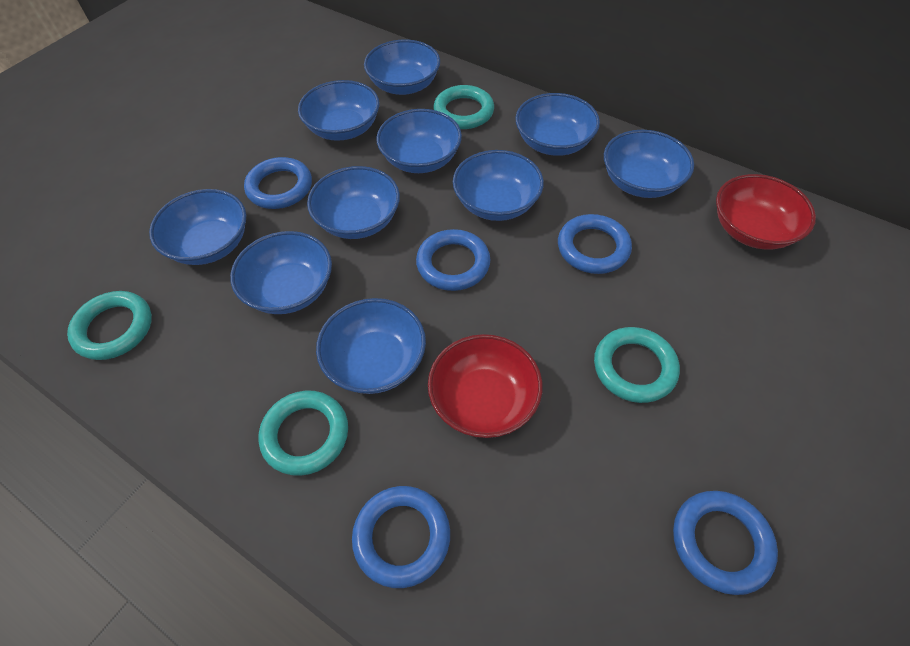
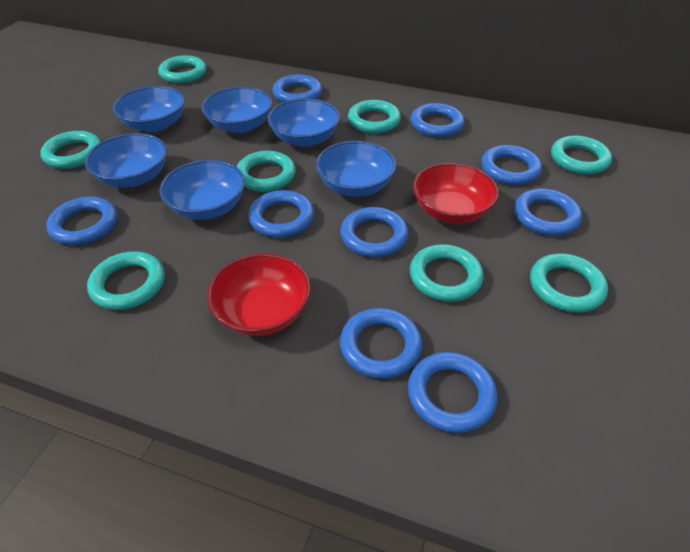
blue bowl: [149,189,246,265] [230,231,332,314] [298,80,379,141] [307,166,400,239] [316,298,426,394] [364,39,440,95] [376,109,462,173] [453,150,544,221] [515,93,600,156] [604,130,694,198] = 10 -> [85,133,167,188] [113,86,185,132] [159,160,245,220] [201,87,272,133] [268,98,340,147] [316,141,396,197] = 6
blue ring: [244,157,312,209] [352,486,450,588] [416,229,490,291] [558,214,632,274] [673,491,778,595] = 5 -> [46,196,117,245] [248,190,314,238] [272,75,322,102] [340,207,408,257] [340,308,422,379] [408,352,497,433] [411,103,464,137] [481,145,542,185] [514,189,582,236] = 9
turquoise ring: [67,291,152,360] [258,391,348,476] [433,85,494,129] [594,327,680,403] = 4 -> [40,131,101,169] [87,251,165,310] [158,55,206,83] [237,151,296,192] [348,100,401,133] [410,244,484,302] [530,254,608,313] [551,136,612,174] = 8

